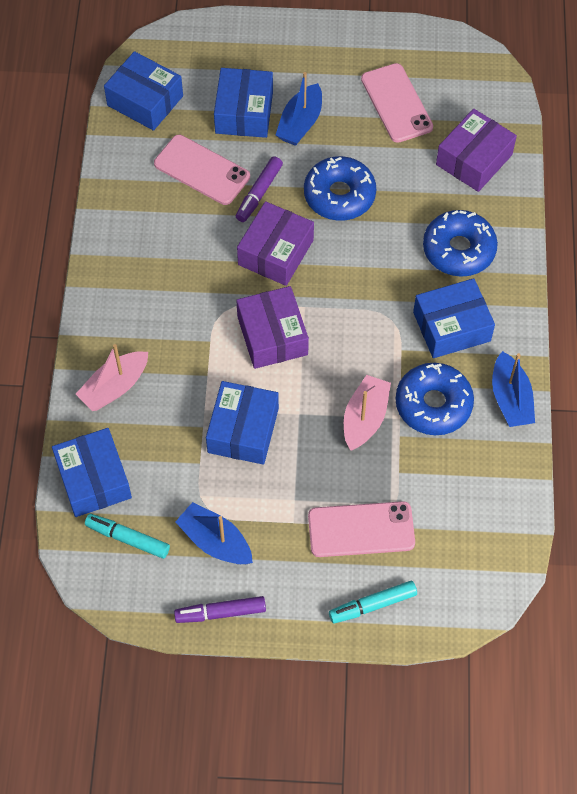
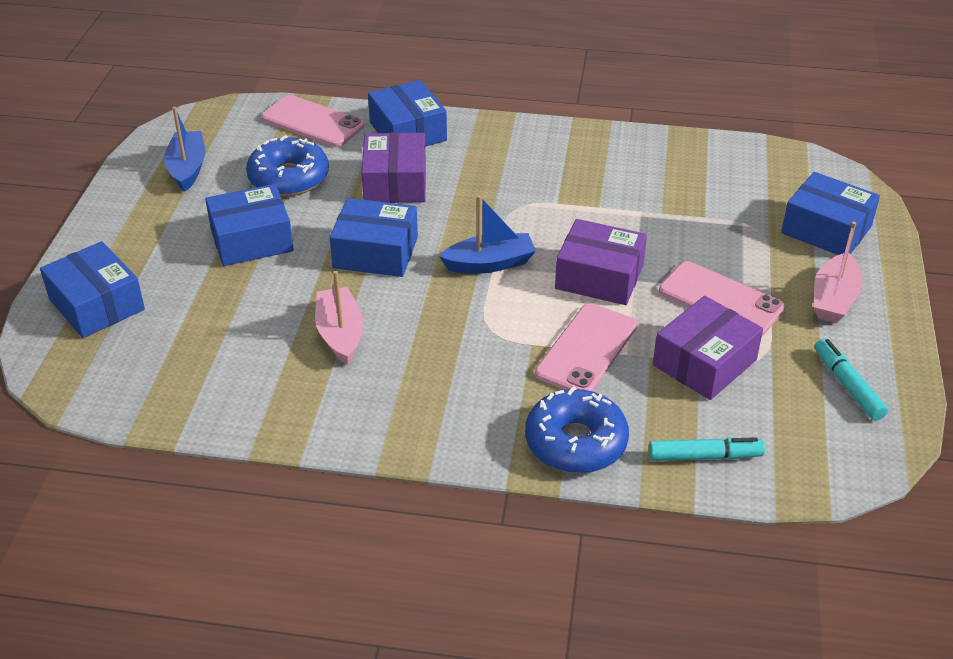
blue boat: [176,502,253,564] [276,72,322,146] [492,351,535,427] = 3 -> [164,107,205,192] [439,195,536,274] = 2
blue donut: [304,156,376,221] [395,363,474,435] [423,210,498,277] = 3 -> [246,135,329,196] [525,386,629,473] = 2
purple marker: [174,596,266,623] [236,156,283,222] = 2 -> none = 0

